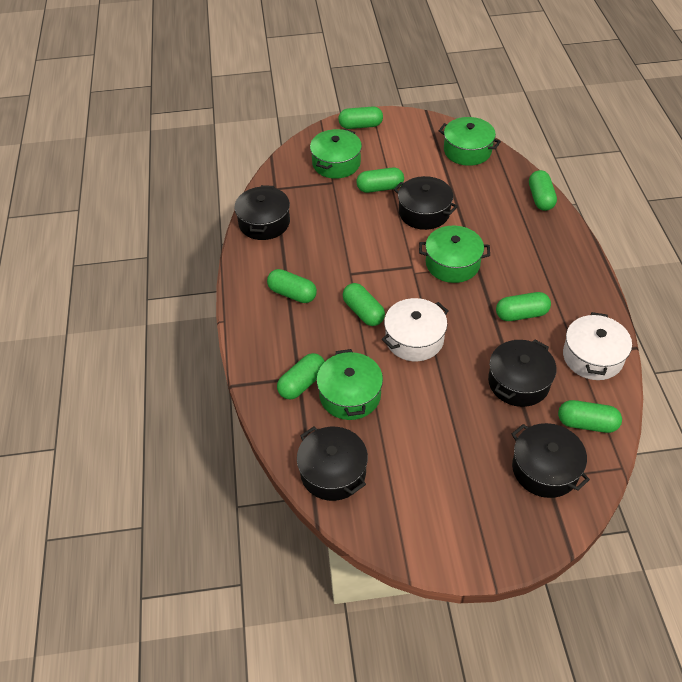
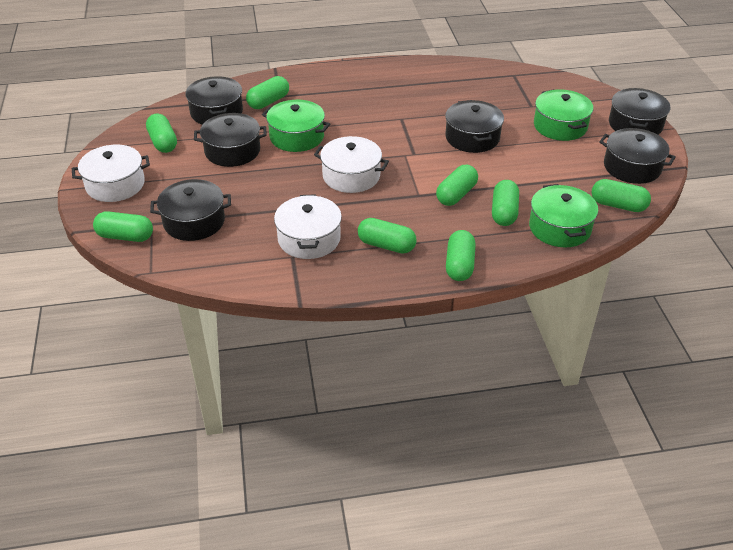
black pot: [234,185,290,240] [297,427,368,501] [394,176,458,230] [488,340,556,407] [512,423,590,498] = 5 -> [150,179,231,241] [186,76,243,125] [194,113,267,167] [445,100,504,153] [599,128,676,184] [609,88,671,135] = 6
green pot: [310,129,362,179] [317,349,383,420] [419,226,490,283] [439,117,501,166] = 4 -> [262,100,330,152] [529,184,598,247] [534,89,593,141] = 3
white pot: [382,298,449,361] [563,312,632,380] = 2 -> [72,145,150,202] [274,194,342,259] [314,136,389,193] = 3

